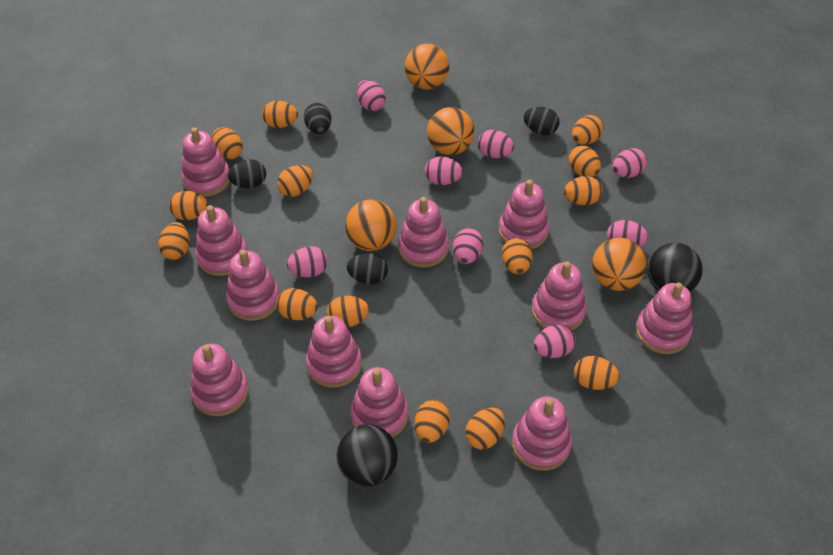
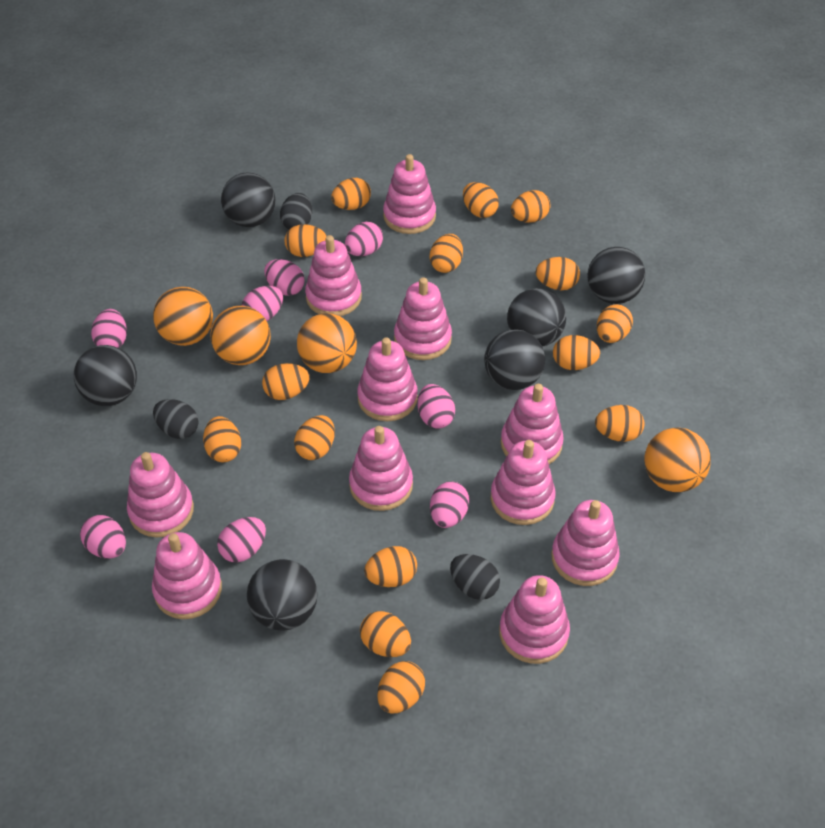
black ball: [336,424,398,487] [647,243,703,292] = 2 -> [74,345,137,406] [221,172,275,227] [247,559,318,631] [484,330,545,390] [507,288,566,347] [587,247,645,304] = 6
black egg: [228,159,266,188] [304,103,331,134] [347,253,388,285] [523,107,560,135] = 4 -> [153,399,199,439] [280,193,312,229] [450,554,500,600] = 3
orange egg: [158,222,190,260] [169,191,208,220] [212,127,243,160] [262,101,298,128] [276,288,318,320] [277,165,313,197] [327,296,369,328] [415,400,450,443] [465,407,505,449] [502,238,533,274] [564,176,603,205] [568,146,601,177] [572,115,603,145] [574,356,620,390] = 14 -> [203,416,241,462] [262,363,310,400] [284,224,327,257] [294,415,335,460] [331,178,371,210] [360,611,411,657] [364,546,417,587] [377,661,425,714] [430,234,463,273] [463,182,499,218] [511,190,550,223] [536,257,580,290] [553,335,600,370] [595,405,644,442] [597,304,633,343] = 15

